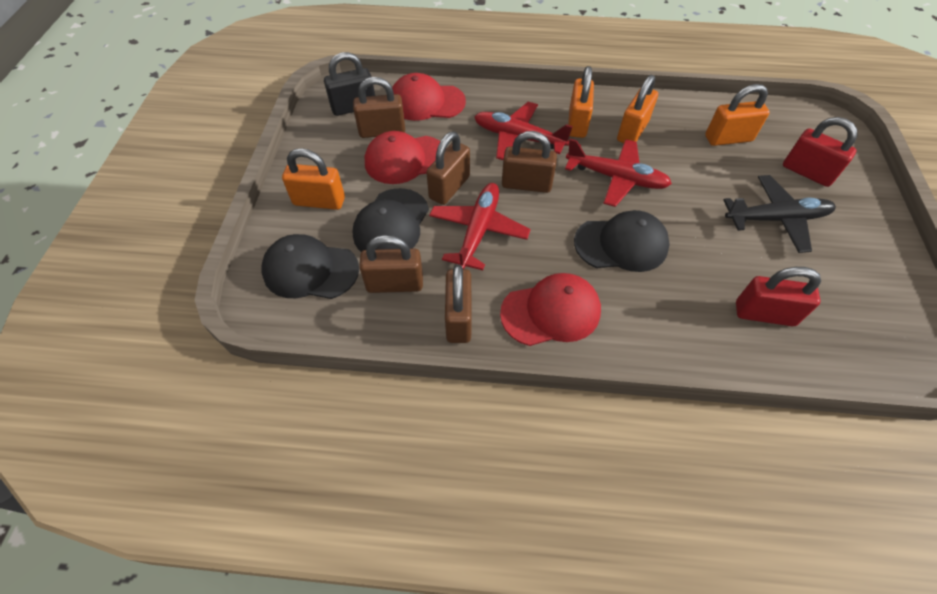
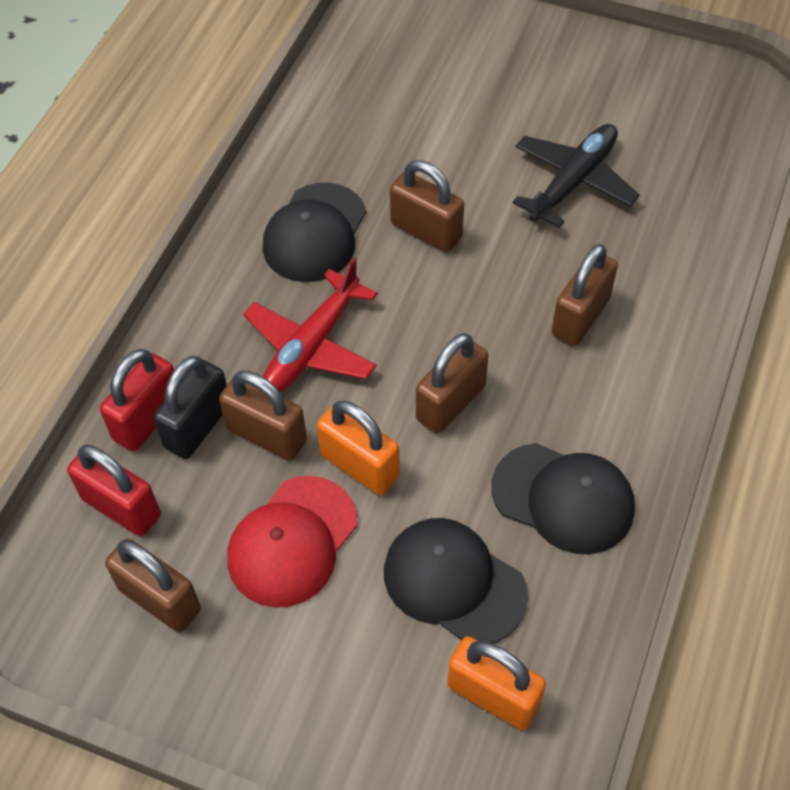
orange padlock: [282,148,345,210] [568,66,594,138] [617,75,658,143] [705,84,770,146] = 4 -> [317,400,400,495] [447,636,546,730] = 2
red cap: [365,131,440,184] [392,73,466,121] [500,273,601,346] = 3 -> [227,476,357,608] = 1
red plane: [429,183,531,270] [474,102,573,160] [565,139,672,207] = 3 -> [243,257,378,393] = 1

